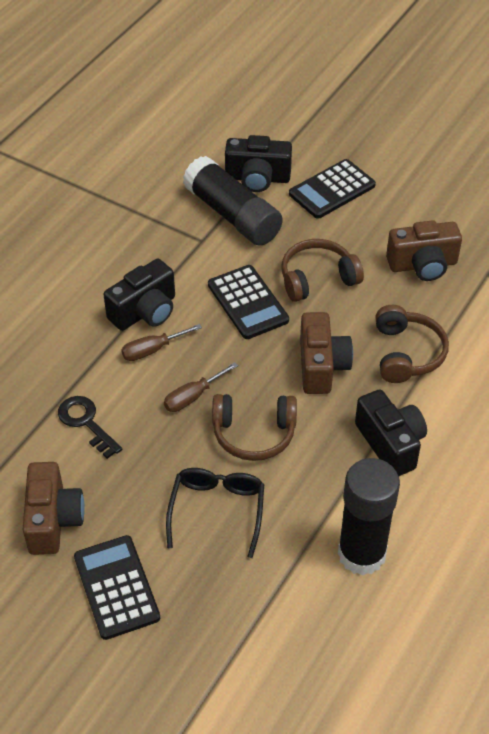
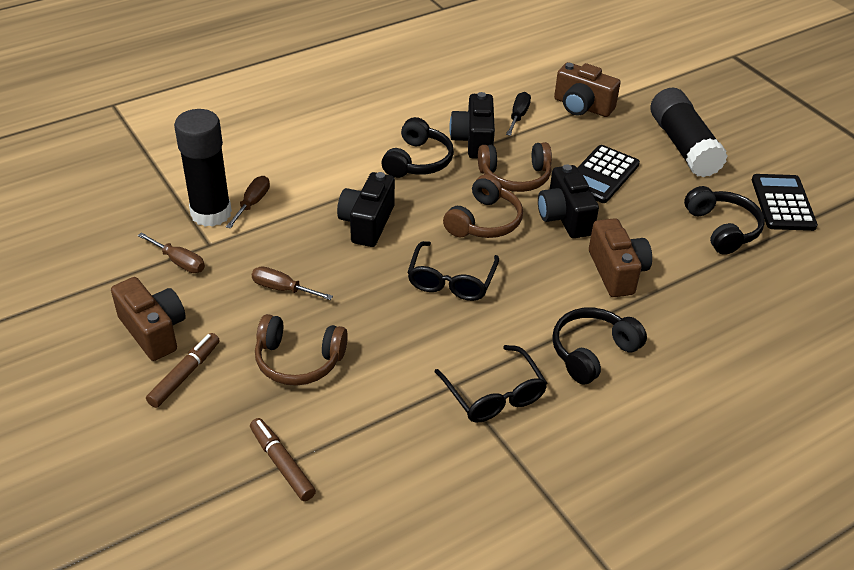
black calculator: [74,535,160,640] [208,265,289,339] [289,159,376,219] = 3 -> [577,145,640,203] [752,174,818,231] = 2
black glasses: [166,468,264,558] = 1 -> [407,241,499,301] [435,345,547,422] = 2
black headphones: none = 0 -> [382,117,454,178] [552,308,647,385] [684,186,765,255] = 3
black key: [58,396,122,459] = 1 -> none = 0
black screwdriver: none = 0 -> [506,92,531,136] = 1
brown marker: none = 0 -> [146,333,220,408] [250,418,316,501] = 2
brown screwdriver: [121,324,202,361] [164,362,238,412] = 2 -> [138,232,205,273] [226,176,270,229] [252,266,333,300] = 3

